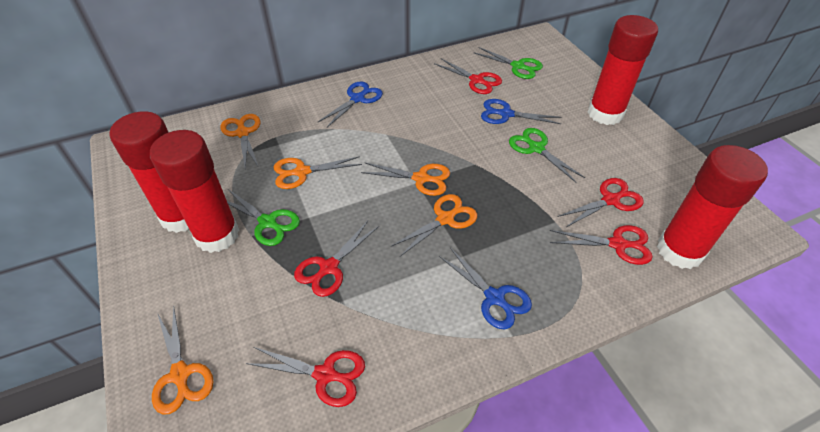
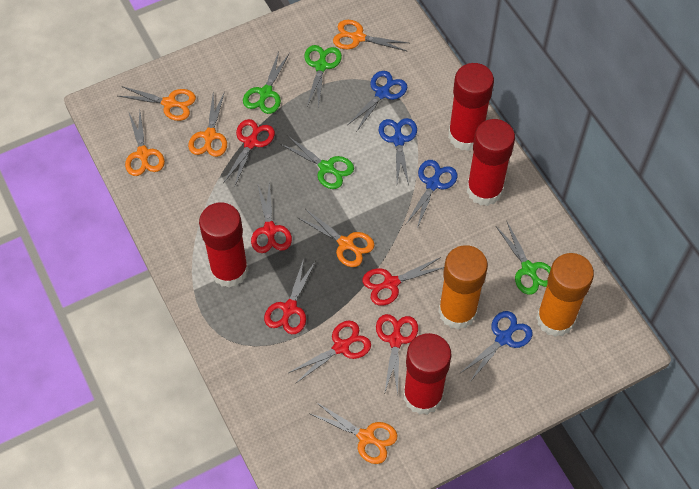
blue scissors: [318,81,383,127] [439,248,532,329] [481,99,561,124] = 3 -> [348,71,407,131] [379,118,417,185] [406,160,457,229] [461,311,533,382] = 4
green scissors: [227,189,300,246] [473,47,543,79] [509,128,585,183] = 3 -> [243,52,290,114] [280,135,354,189] [305,45,342,109] [496,222,551,295] = 4
orange glue stick: none = 0 -> [438,245,488,330] [536,253,594,337] = 2
orange scissors: [152,306,214,415] [220,114,260,170] [273,156,362,189] [361,163,450,196] [390,194,477,256] = 5 -> [118,86,196,121] [125,111,165,176] [188,91,227,157] [297,210,375,267] [309,402,398,464] [333,20,408,51] = 6
red scissors: [246,347,365,407] [294,221,379,297] [434,58,502,94] [550,225,652,265] [557,178,644,227] = 5 -> [223,119,275,188] [251,182,292,253] [264,258,315,334] [288,320,371,384] [362,257,444,306] [376,314,418,396] = 6

